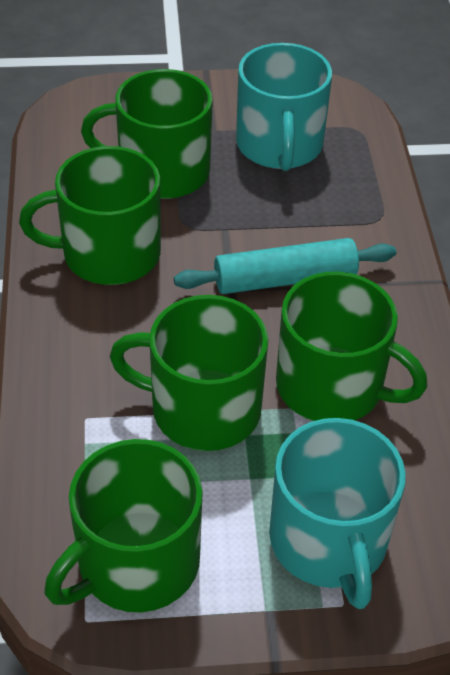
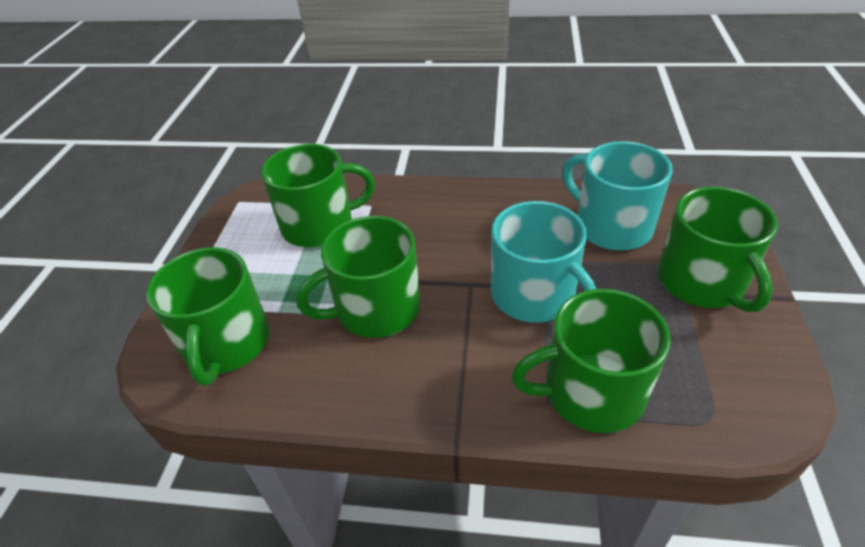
turquoise rolling pin: [174,238,396,294] = 1 -> none = 0

